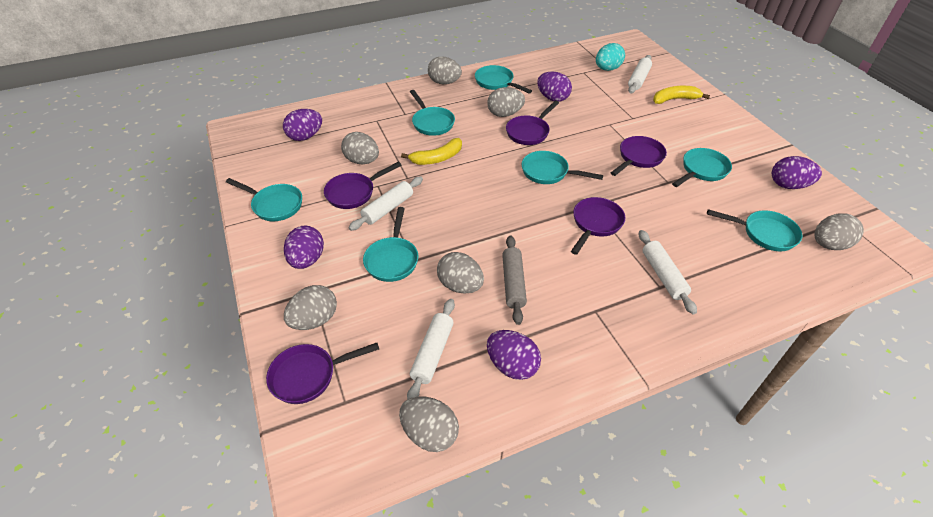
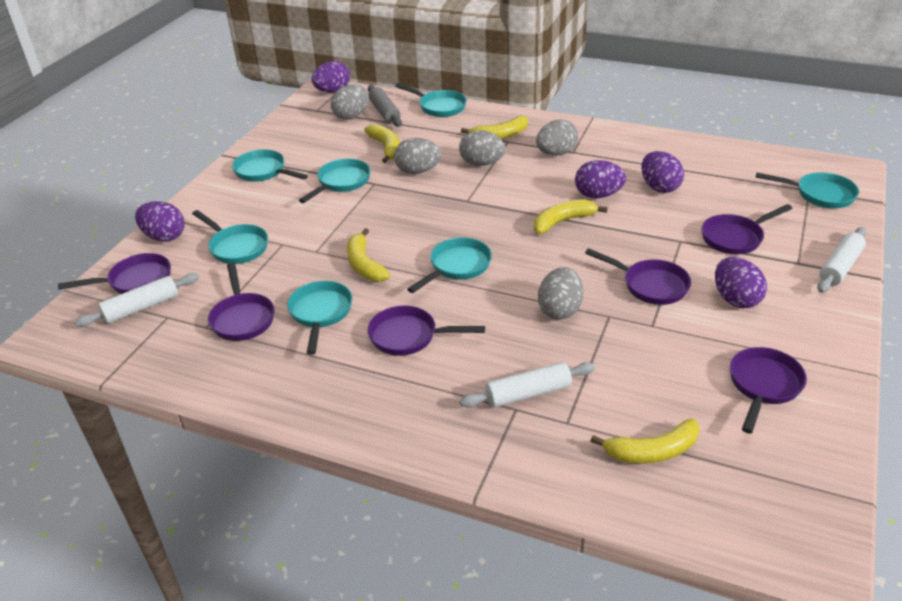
grey egg: [284,285,337,330] [341,132,379,164] [399,396,459,452] [428,56,462,84] [437,252,484,293] [487,87,525,117] [814,213,864,250] = 7 -> [331,85,369,120] [394,138,442,174] [459,130,506,166] [536,120,578,156] [538,267,583,319] = 5
purple pan: [266,343,379,404] [324,161,401,209] [506,101,559,145] [571,197,625,255] [611,136,667,176] = 5 -> [58,253,171,294] [208,263,275,341] [368,306,485,356] [585,248,691,305] [701,204,792,254] [730,347,807,434] = 6
turquoise egg: [596,43,625,71] = 1 -> none = 0
white rolling pin: [349,177,423,231] [407,299,455,400] [628,55,652,94] [639,230,697,315] = 4 -> [75,273,199,327] [460,362,595,408] [817,227,867,293] = 3
yellow banana: [401,138,462,165] [653,86,710,104] = 2 -> [347,228,390,281] [364,124,400,163] [461,116,528,139] [534,199,608,234] [590,419,700,464] = 5

